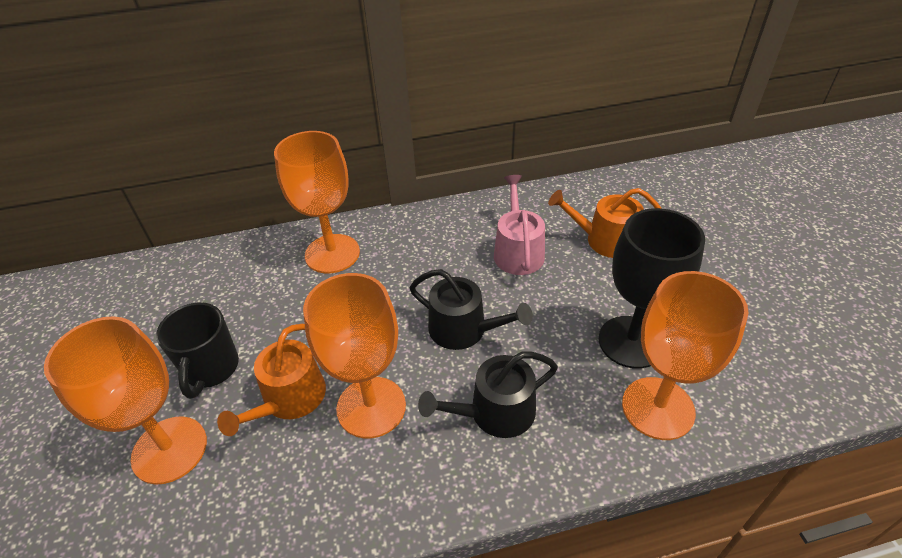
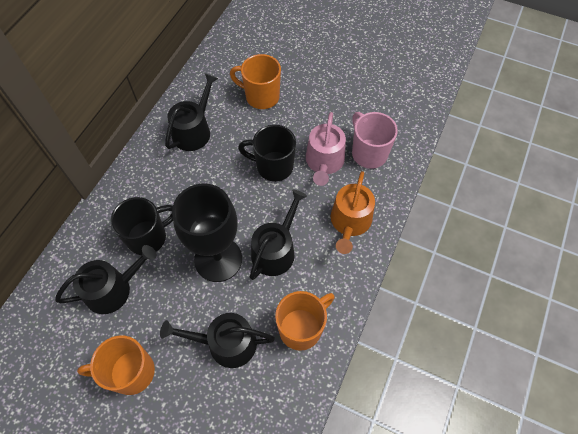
black mug: [156,302,239,399] = 1 -> [111,197,173,255] [238,125,296,182] = 2
black watering can: [410,269,533,350] [418,352,558,438] = 2 -> [55,245,157,314] [160,313,275,368] [165,73,218,151] [250,189,307,280] = 4
orange goblet: [44,316,207,485] [274,131,360,273] [303,273,406,438] [622,271,748,440] = 4 -> none = 0
orange mug: none = 0 -> [77,335,155,395] [230,54,281,109] [275,291,335,351] = 3
orange watering can: [217,324,326,436] [548,188,662,258] = 2 -> [331,171,375,254] = 1
pink mug: none = 0 -> [352,112,398,169] = 1

